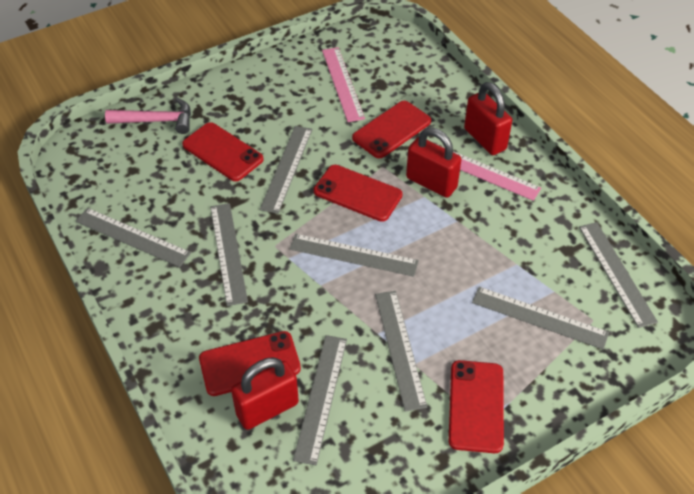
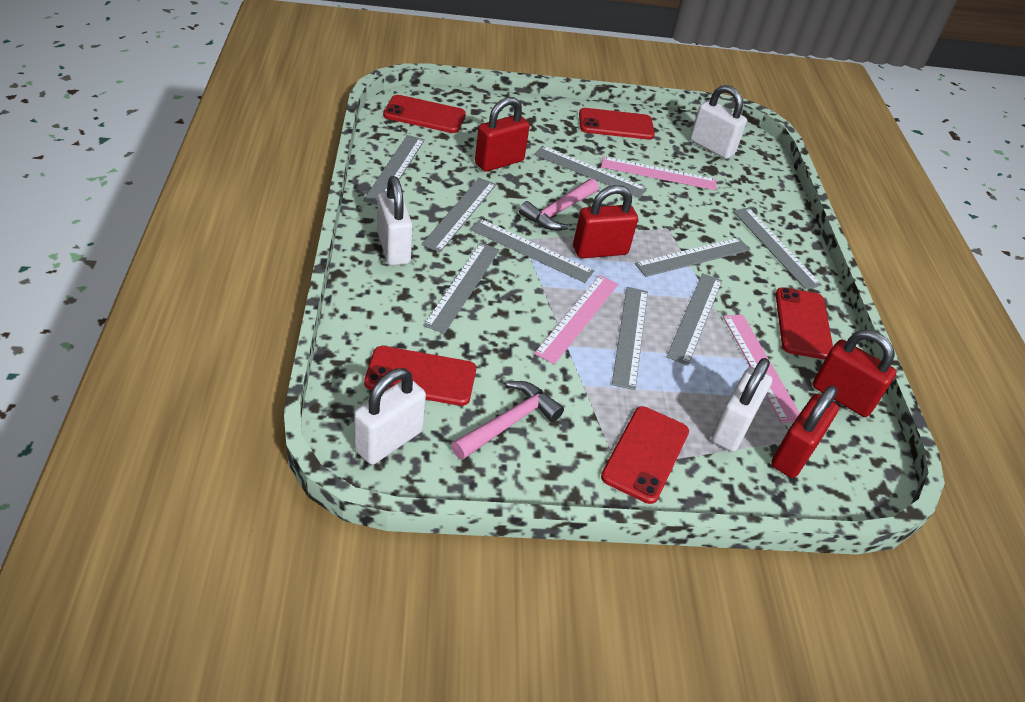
grey ruler: [75,208,191,267] [210,203,248,306] [260,126,312,214] [289,234,419,277] [293,335,347,465] [375,291,427,412] [472,287,609,349] [579,222,658,328] = 8 -> [363,135,425,205] [421,178,496,252] [423,243,500,334] [470,219,594,283] [534,146,647,198] [612,287,648,390] [635,237,750,277] [666,273,722,366] [733,208,822,290] = 9
pink hammer: [105,97,191,134] = 1 -> [451,381,564,460] [519,179,599,230] = 2
pink ruler: [322,47,365,122] [439,145,541,201] = 2 -> [534,275,618,364] [601,156,716,190] [723,314,800,423] = 3
red padlock: [231,357,299,430] [406,127,461,198] [464,82,512,155] = 3 -> [475,97,530,172] [573,185,638,258] [771,386,839,478] [813,330,897,417] = 4
white padlock: none = 0 -> [354,368,426,465] [377,176,413,266] [690,85,747,159] [711,358,772,452] = 4

